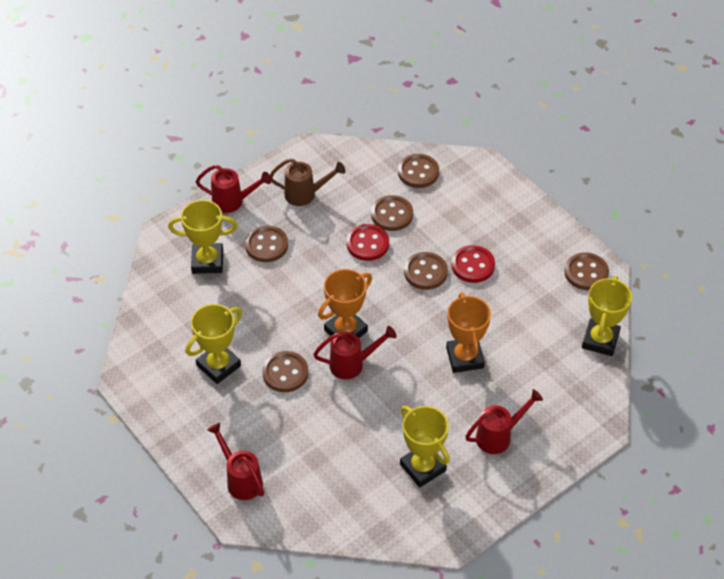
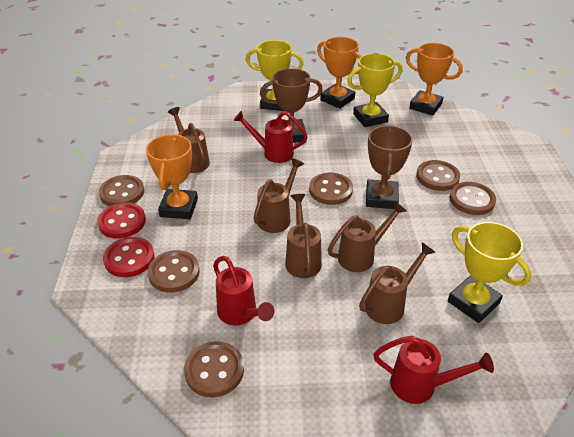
brown trophy: none = 0 -> [260,68,323,143] [366,125,413,209] = 2
brown watering can: [270,159,345,206] = 1 -> [168,107,210,173] [254,158,304,233] [285,194,322,278] [328,201,407,272] [359,242,435,324] = 5
orange trophy: [318,269,372,338] [446,292,491,373] = 2 -> [146,134,198,219] [317,37,362,109] [406,43,463,116] = 3
red watering can: [196,165,271,213] [207,423,264,500] [313,326,396,379] [465,389,543,454] = 4 -> [213,256,274,326] [234,111,308,163] [373,336,494,404] = 3
yellow trophy: [168,200,238,274] [186,304,242,384] [400,406,450,487] [582,276,632,356] = 4 -> [246,40,303,111] [347,53,402,127] [448,222,531,323] = 3

